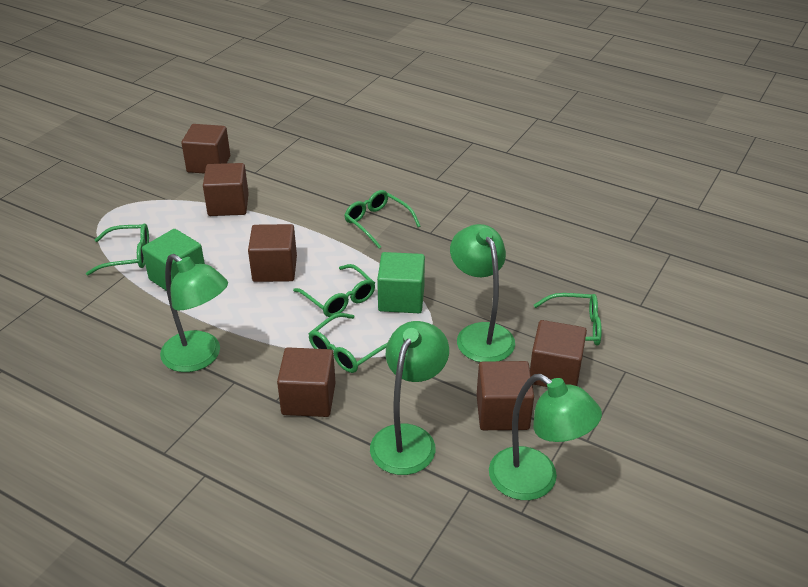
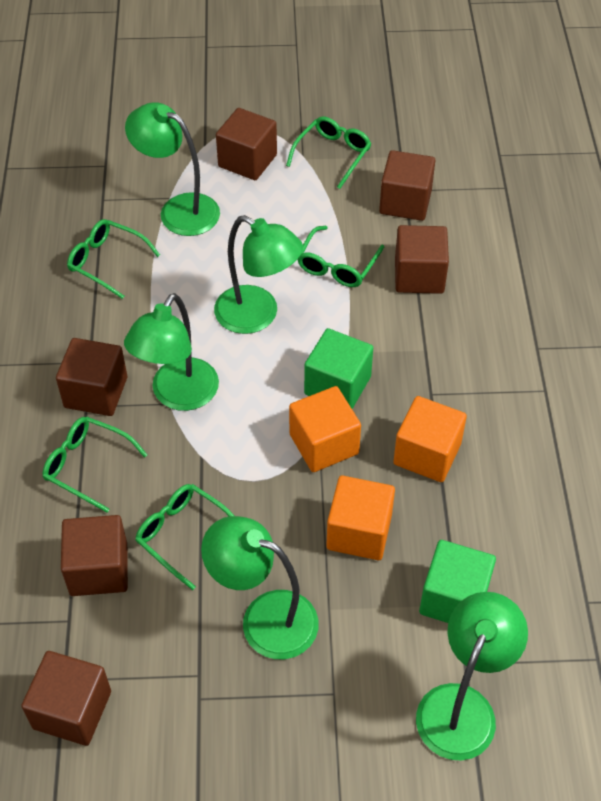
green lamp: [160,254,228,372] [370,321,449,475] [450,224,515,362] [489,374,602,500] = 4 -> [124,293,219,411] [125,102,220,236] [201,516,319,659] [214,215,303,334] [416,592,528,761] = 5
orange cube: none = 0 -> [289,386,361,472] [326,476,395,560] [393,396,467,482] = 3

